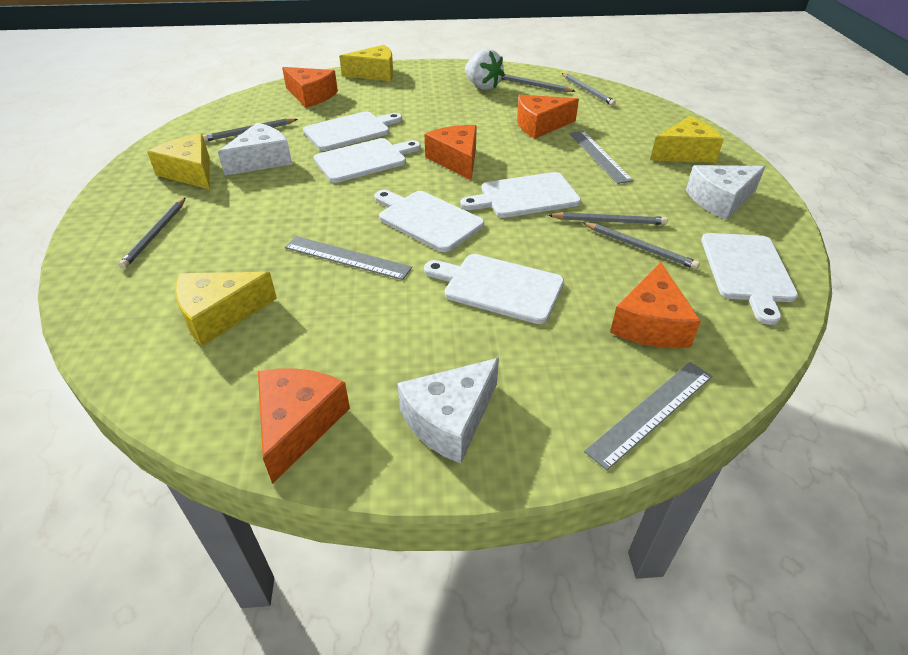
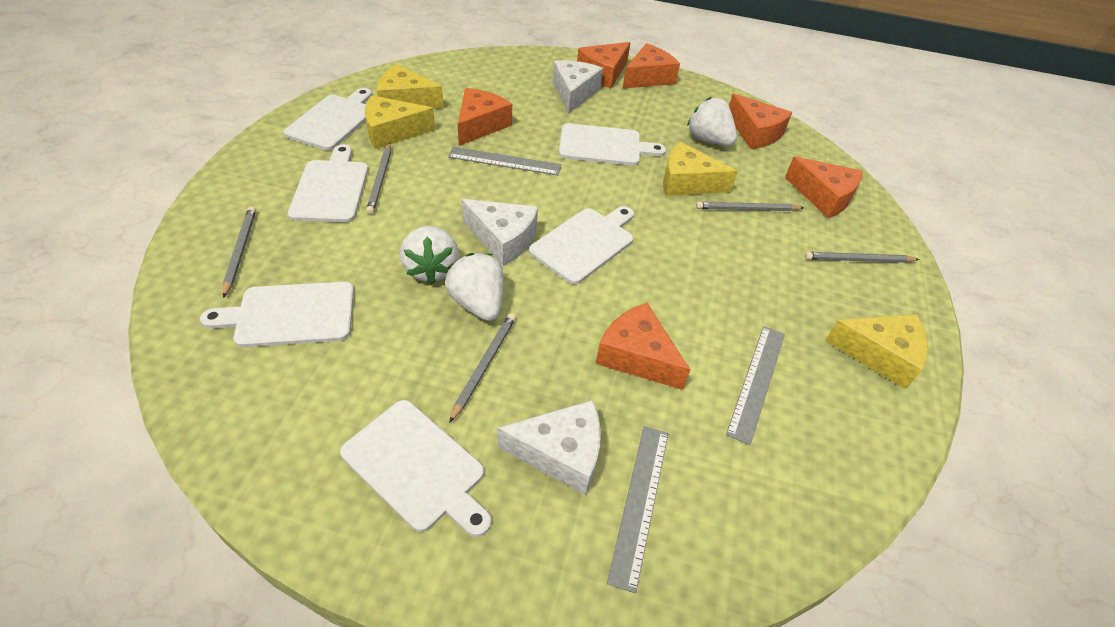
grey pencil: [119,197,186,269] [203,118,298,142] [502,74,575,92] [548,212,668,225] [562,73,616,106] [582,222,700,269] = 6 -> [223,206,256,298] [366,143,391,214] [449,313,516,423] [696,202,804,211] [805,252,920,263] = 5
orange cheese: [258,368,350,484] [282,67,338,108] [425,125,477,181] [517,95,579,139] [610,262,701,348] = 5 -> [458,88,512,146] [577,42,630,88] [596,303,690,390] [623,43,680,88] [729,94,792,149] [785,157,863,218] = 6
white strawberry: [465,49,505,90] = 1 -> [400,226,459,284] [445,253,504,321] [687,97,737,146] = 3

